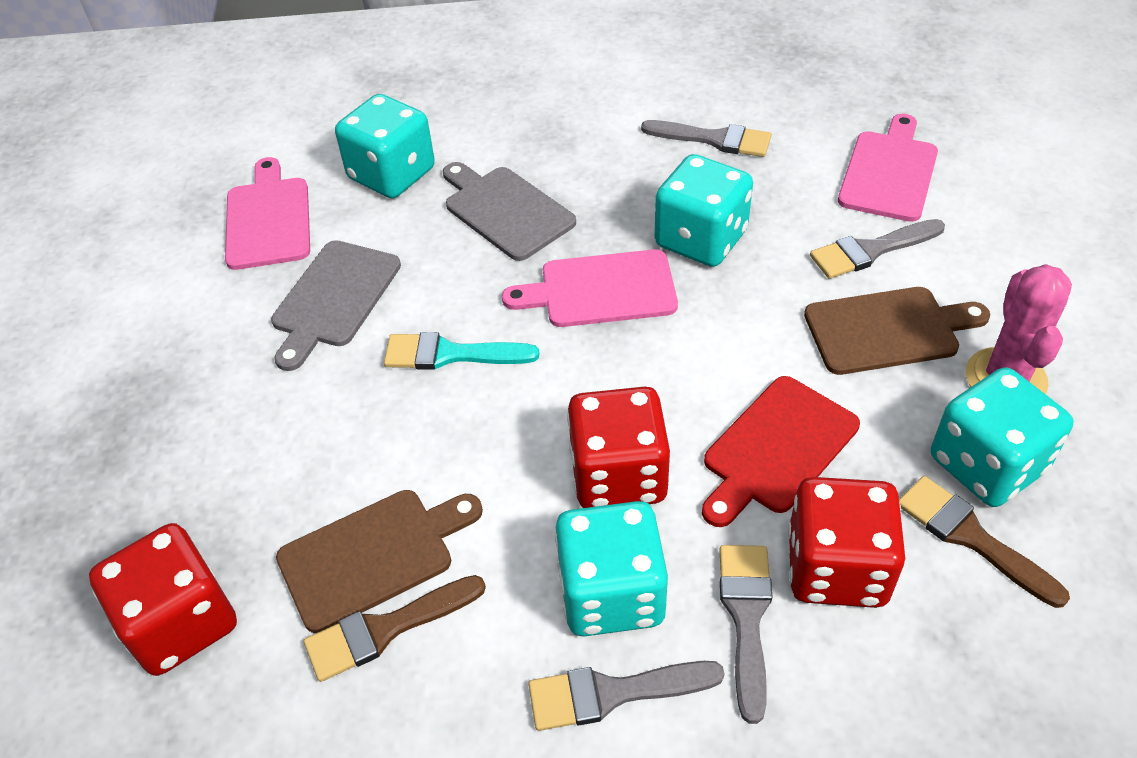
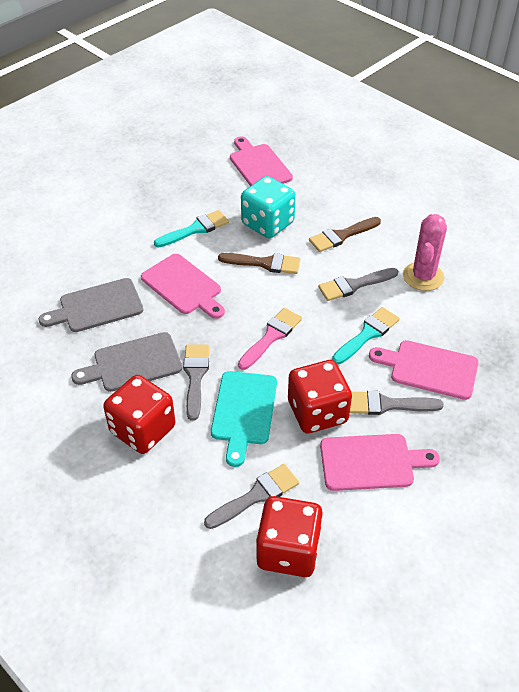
brown cutting board: [276,490,483,633] [804,287,990,375] = 2 -> none = 0
pink brush: none = 0 -> [238,308,302,370] = 1
pink cutting board: [225,157,310,270] [502,249,678,327] [838,114,938,222] = 3 -> [141,254,225,319] [230,137,293,186] [320,434,440,491] [369,340,479,400] = 4
red cutting board: [702,376,860,527] = 1 -> none = 0
turquoise brush: [384,332,539,370] = 1 -> [154,210,229,247] [332,307,400,364] = 2
turquoise cutting board: none = 0 -> [211,371,277,467] = 1
turquoise dice: [335,94,435,198] [555,501,668,636] [654,154,753,267] [931,367,1074,507] = 4 -> [241,176,296,238] = 1

